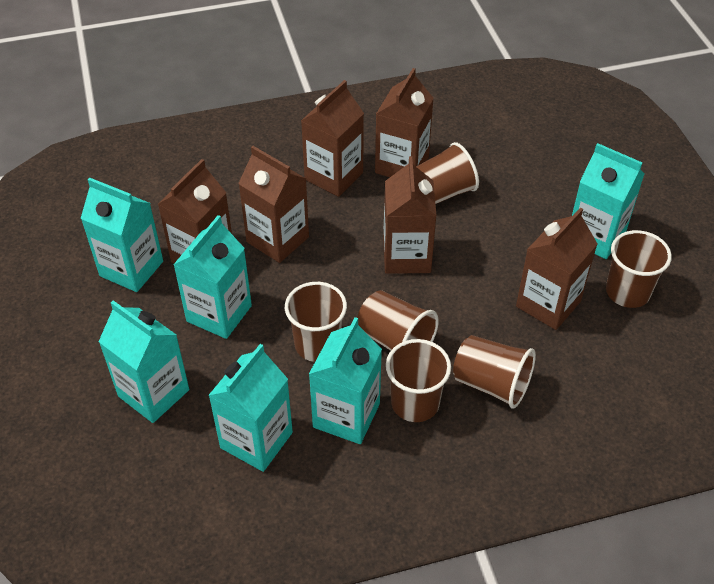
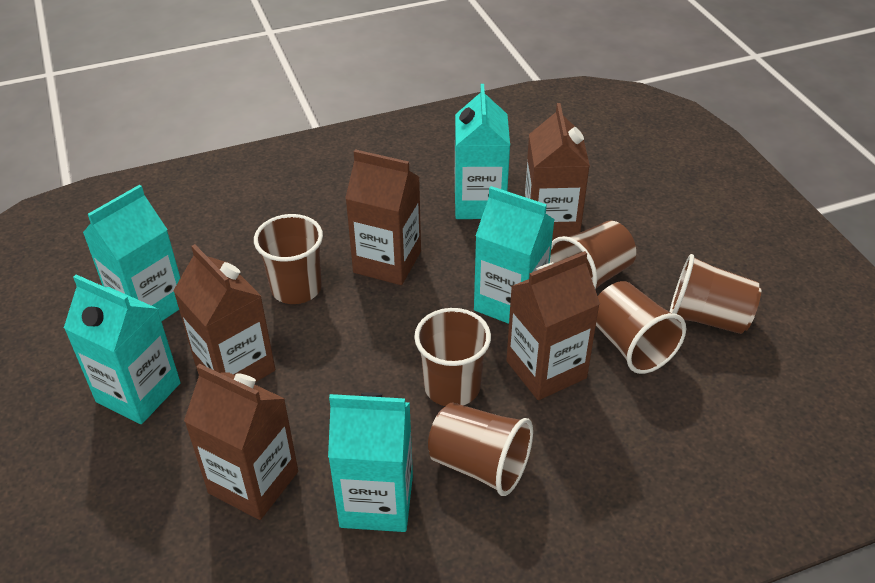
brown carton: [158,159,232,263] [238,146,309,263] [301,80,364,197] [375,68,434,177] [383,157,437,274] [516,207,598,330] = 6 -> [173,244,275,382] [184,364,298,520] [345,149,421,285] [506,251,600,400] [524,103,590,241] = 5
turquoise carton: [80,178,163,292] [99,300,189,423] [173,215,252,339] [208,344,293,472] [309,317,382,444] [572,143,645,259] = 6 -> [64,274,181,424] [83,185,180,321] [328,392,413,532] [455,84,510,219] [474,186,555,324] = 5

